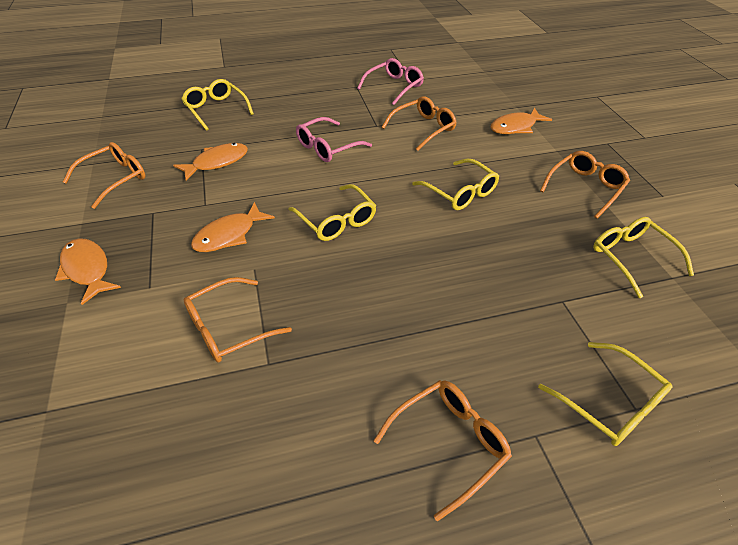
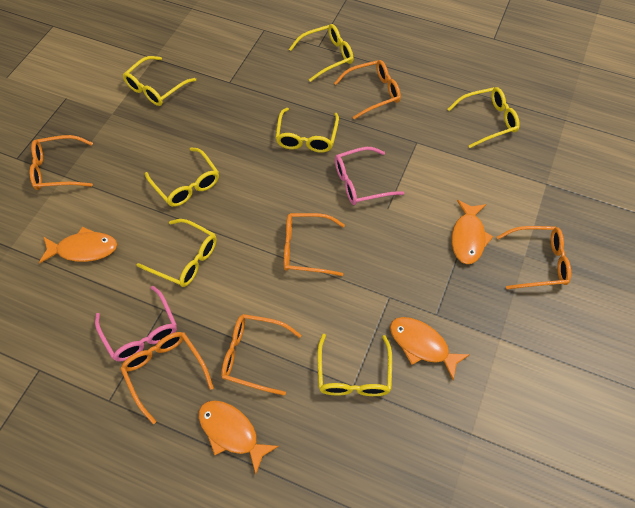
orange glasses: [63,142,145,209] [184,277,292,363] [374,380,512,522] [382,96,457,151] [540,151,630,219] = 5 -> [30,135,93,190] [120,332,214,424] [221,314,301,396] [284,213,345,276] [334,60,401,120] [497,226,571,290] = 6
yellow glasses: [181,79,254,131] [288,184,377,241] [412,159,499,210] [538,342,673,446] [593,217,694,298] = 5 -> [123,56,196,106] [136,219,217,287] [145,148,219,207] [276,108,339,153] [289,24,354,82] [317,334,392,396] [448,87,520,148] = 7

